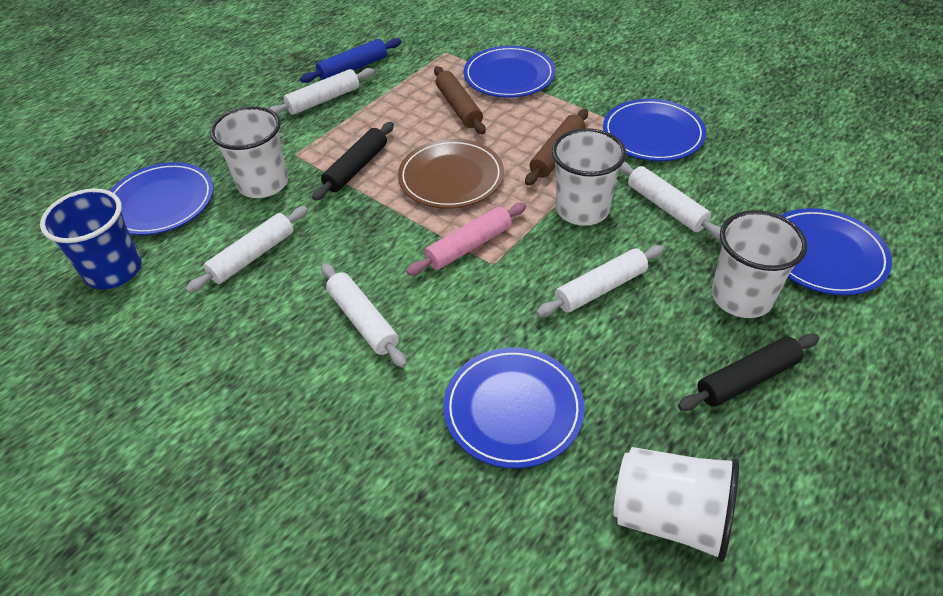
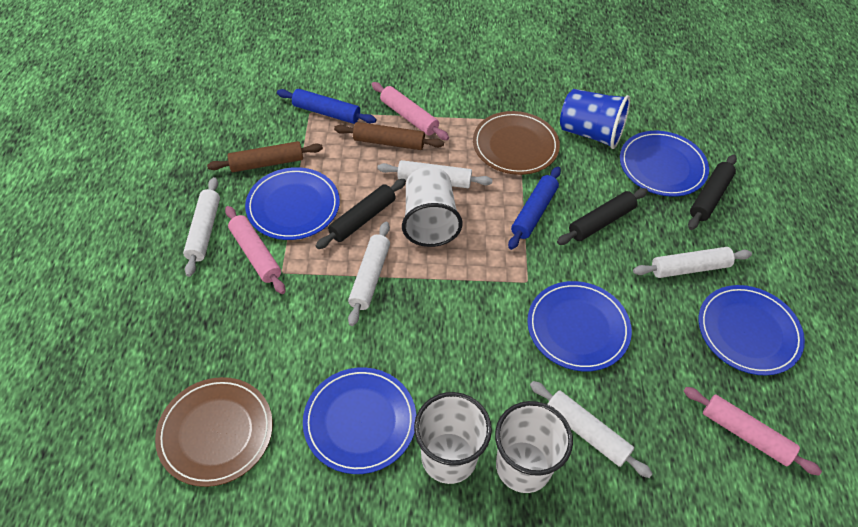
black rolling pin: [312,122,394,201] [678,333,820,411] = 2 -> [316,179,406,249] [557,188,648,245] [688,155,737,230] = 3
blue rolling pin: [300,38,401,83] = 1 -> [277,89,376,124] [508,167,561,250] = 2
brown plate: [398,139,504,208] = 1 -> [155,377,273,487] [473,111,560,175] = 2
pink rolling pin: [406,203,526,276] = 1 -> [225,206,285,294] [371,82,449,140] [684,387,822,476] = 3
white cup: [210,106,288,198] [552,128,626,226] [614,447,739,562] [711,210,807,318] = 4 -> [402,167,463,247] [414,392,492,484] [495,401,573,493] = 3

